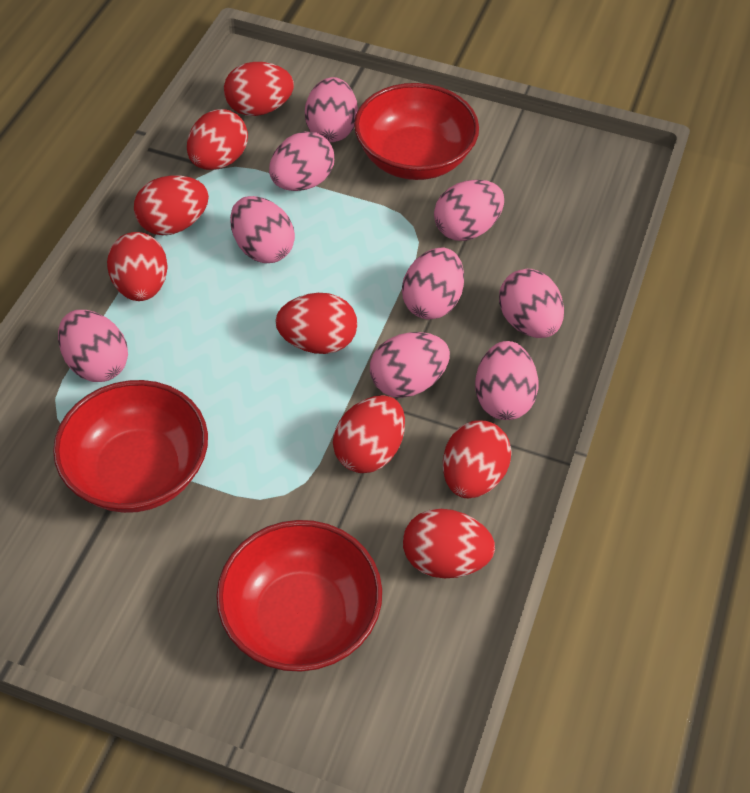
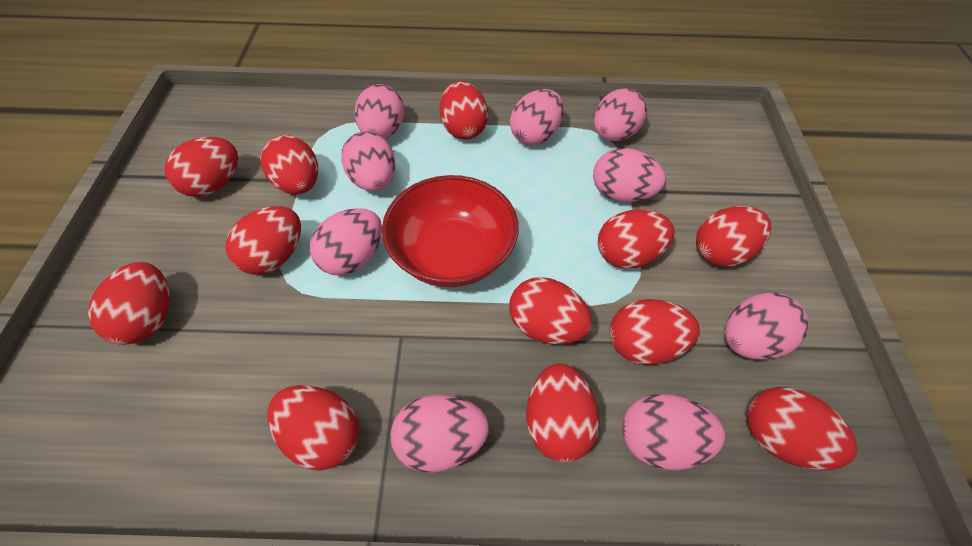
red bowl: [53,380,208,513] [216,520,382,672] [354,83,479,180] = 3 -> [382,175,519,287] = 1
red egg: [107,232,168,301] [134,175,209,235] [187,109,248,170] [224,62,294,116] [275,293,357,354] [333,395,405,473] [403,509,495,578] [443,420,512,498] = 8 -> [88,262,170,345] [165,137,238,197] [226,206,301,274] [260,135,318,195] [267,385,359,471] [440,81,488,139] [509,277,592,344] [526,363,600,462] [598,209,675,269] [610,299,700,365] [696,206,771,267] [747,387,857,470] = 12

